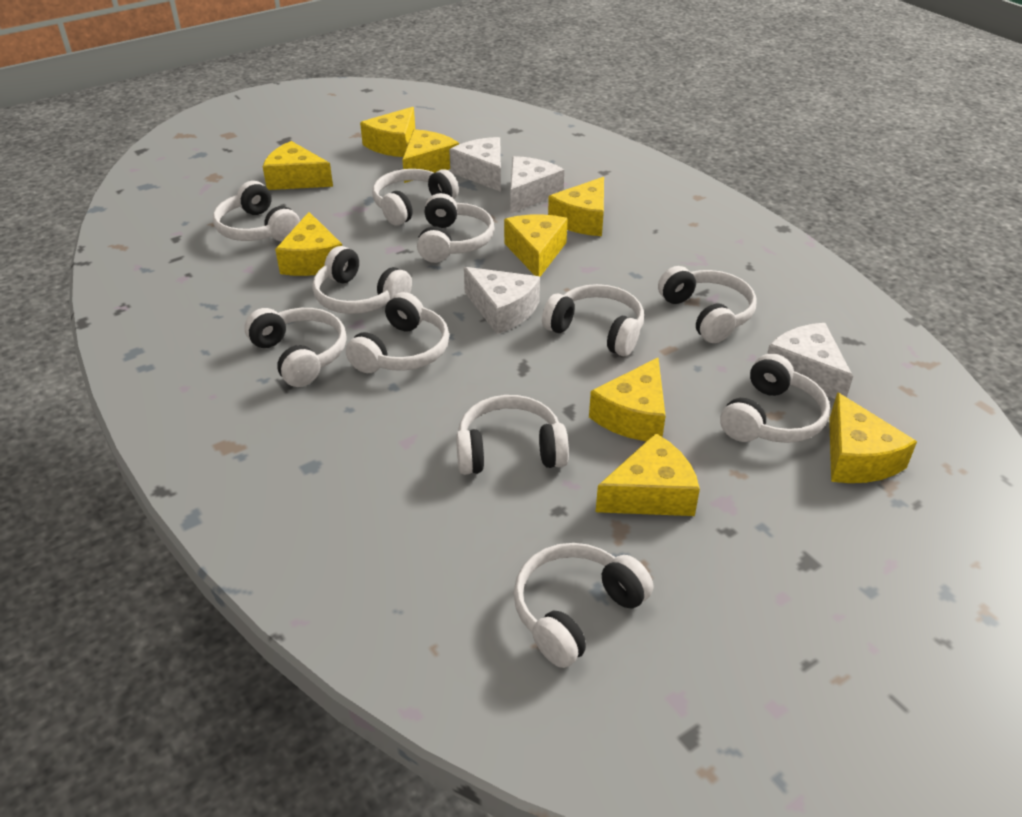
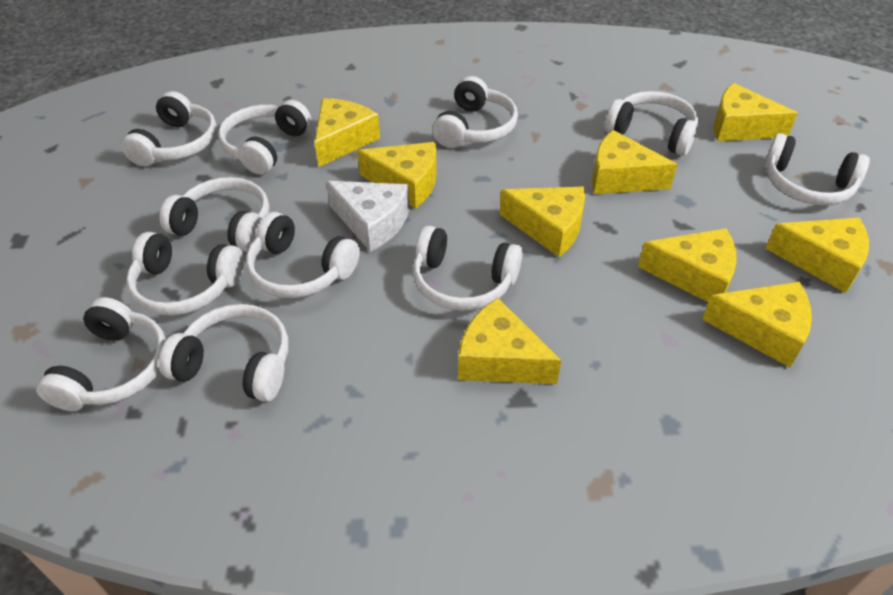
white cheese: [449,137,501,192] [464,267,540,334] [510,156,564,214] [767,323,853,399] = 4 -> [326,181,409,252] = 1

